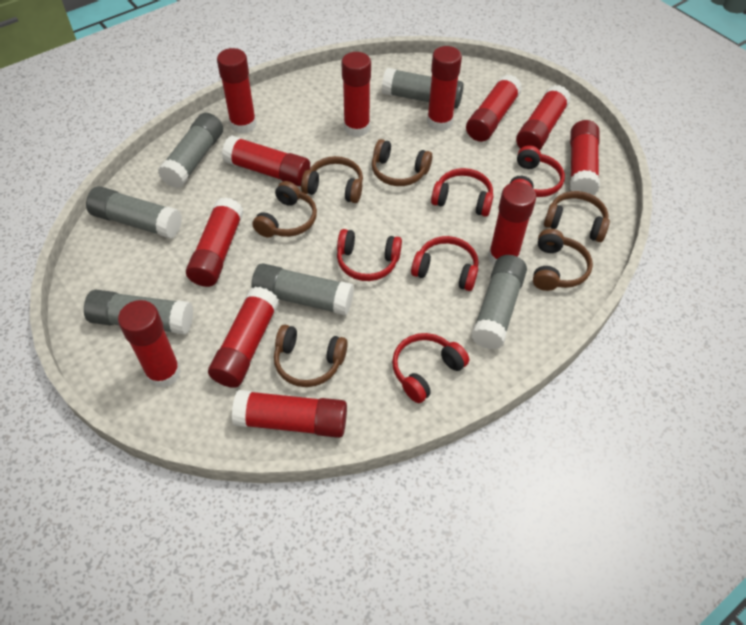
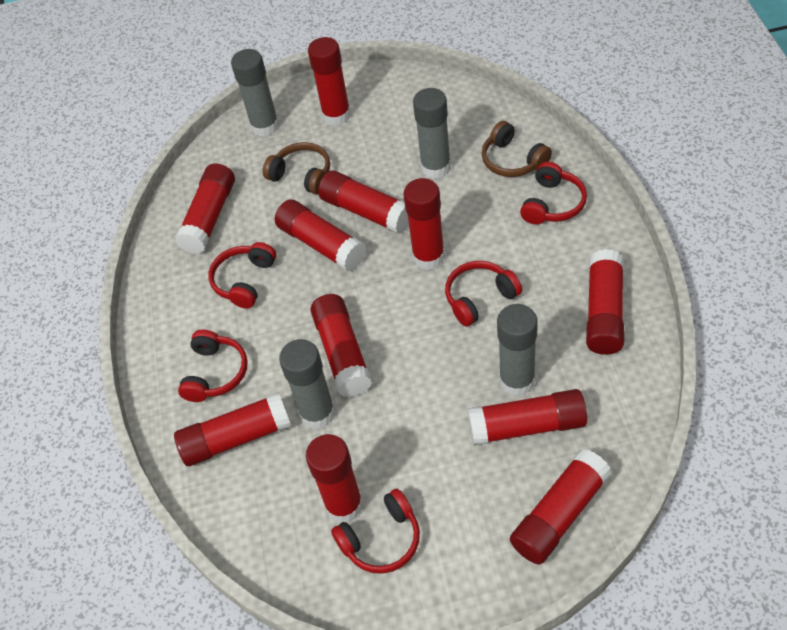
brown headphones: [252,181,317,237] [274,325,348,387] [301,156,363,203] [372,139,432,186] [533,229,593,291] [544,191,610,242] = 6 -> [263,142,330,194] [482,121,552,177] = 2
grey glue stick: [84,290,193,335] [86,186,182,239] [158,113,223,188] [251,263,354,316] [382,68,464,109] [471,255,527,349] = 6 -> [231,49,279,137] [279,339,335,429] [413,88,451,179] [497,304,538,396] = 4
red glue stick: [118,300,181,388] [186,197,244,287] [208,287,279,388] [217,48,257,134] [222,135,310,186] [232,390,347,438] [341,52,371,137] [427,46,462,131] [466,74,522,142] [488,182,536,265] [516,85,571,150] [570,120,600,195] = 12 -> [174,392,291,466] [175,163,235,254] [275,199,366,271] [306,434,363,522] [308,37,351,126] [310,294,372,397] [318,171,409,234] [403,178,445,270] [467,389,587,445] [510,449,612,565] [586,249,624,355] = 11

